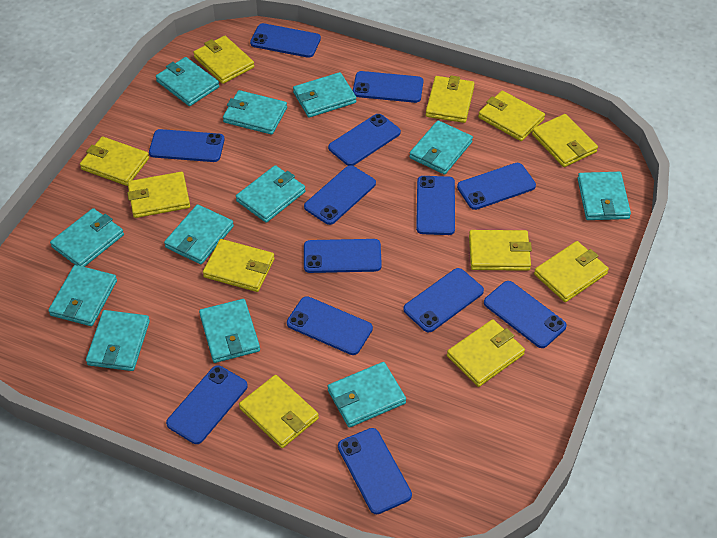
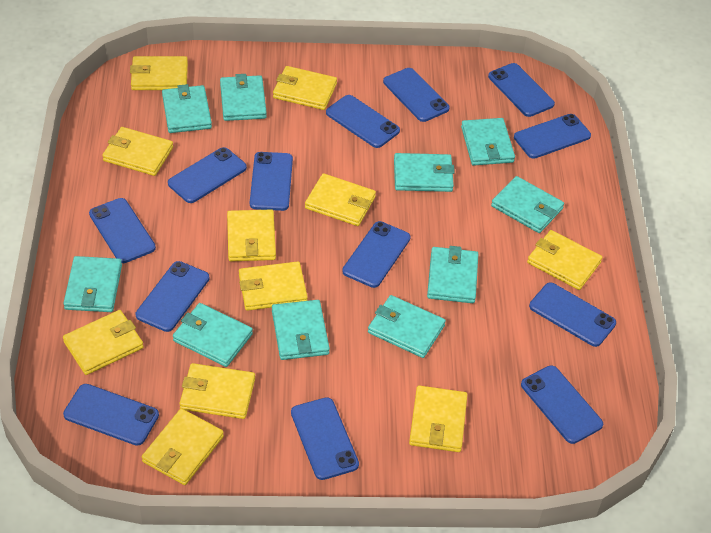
turquoise wallet: [48,265,117,326] [50,208,124,267] [86,310,150,371] [156,57,219,106] [164,204,234,264] [199,299,260,363] [223,90,287,135] [236,165,306,223] [293,72,356,118] [328,362,406,428] [409,120,473,175] [577,172,631,220] = 12 -> [63,256,122,312] [162,84,212,133] [173,303,253,367] [220,74,267,121] [272,300,330,360] [368,295,446,358] [394,153,455,192] [427,246,478,303] [461,118,515,166] [491,176,564,233] = 10

